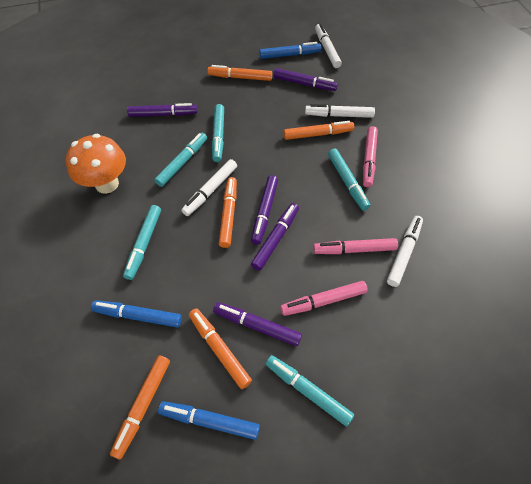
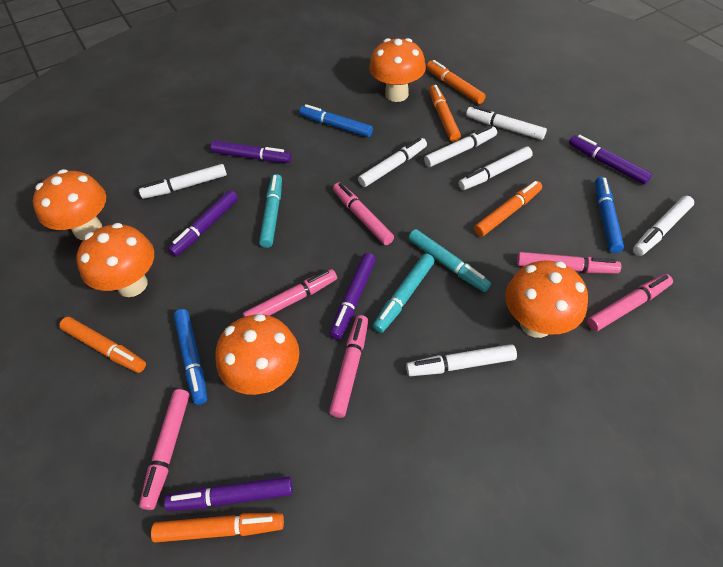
orange mushroom: [66,134,126,194] = 1 -> [33,169,106,240] [76,223,154,297] [215,314,299,395] [369,38,426,102] [505,260,588,338] = 5
pink marker: [280,281,368,316] [313,238,398,254] [363,126,378,187] = 3 -> [139,389,190,510] [243,269,337,317] [329,315,368,418] [333,182,394,245] [517,252,621,274] [587,274,673,331] = 6
turquoise marker: [123,205,161,280] [154,133,207,187] [212,104,224,162] [266,355,354,426] [328,149,370,211] = 5 -> [259,174,282,248] [373,254,435,333] [408,229,491,292] = 3
white marker: [181,159,237,216] [305,104,375,118] [315,24,342,68] [387,216,423,287] = 4 -> [139,164,227,199] [358,138,427,187] [406,344,517,376] [424,126,497,167] [458,147,533,190] [466,106,547,140] [633,196,694,256] = 7

